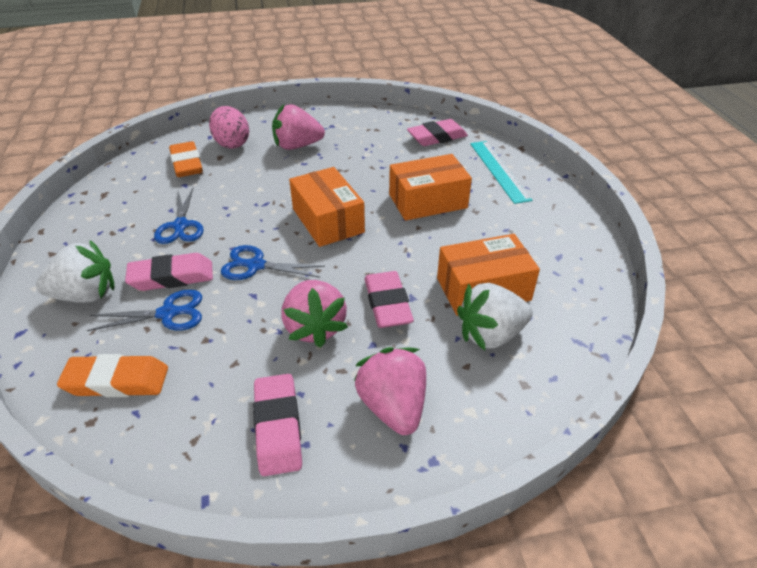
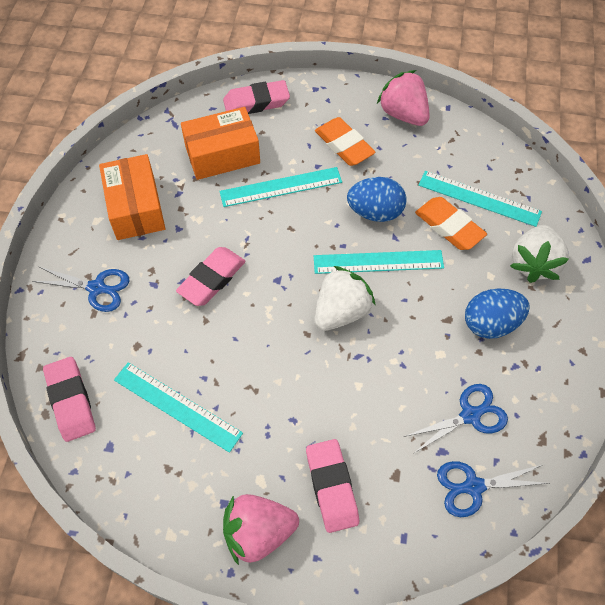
blue egg: none = 0 -> [347,177,407,222] [465,288,530,339] = 2
orange box: [289,167,365,247] [389,154,472,221] [437,234,540,316] = 3 -> [99,154,165,240] [181,107,260,180] = 2
pink egg: [209,106,249,149] = 1 -> none = 0
pink strawberry: [272,104,325,150] [281,280,348,348] [354,347,426,435] = 3 -> [223,494,299,565] [377,70,430,126] = 2
turquoise ruler: [470,141,532,204] = 1 -> [114,362,243,453] [219,167,342,207] [314,250,444,274] [418,171,542,227] = 4

